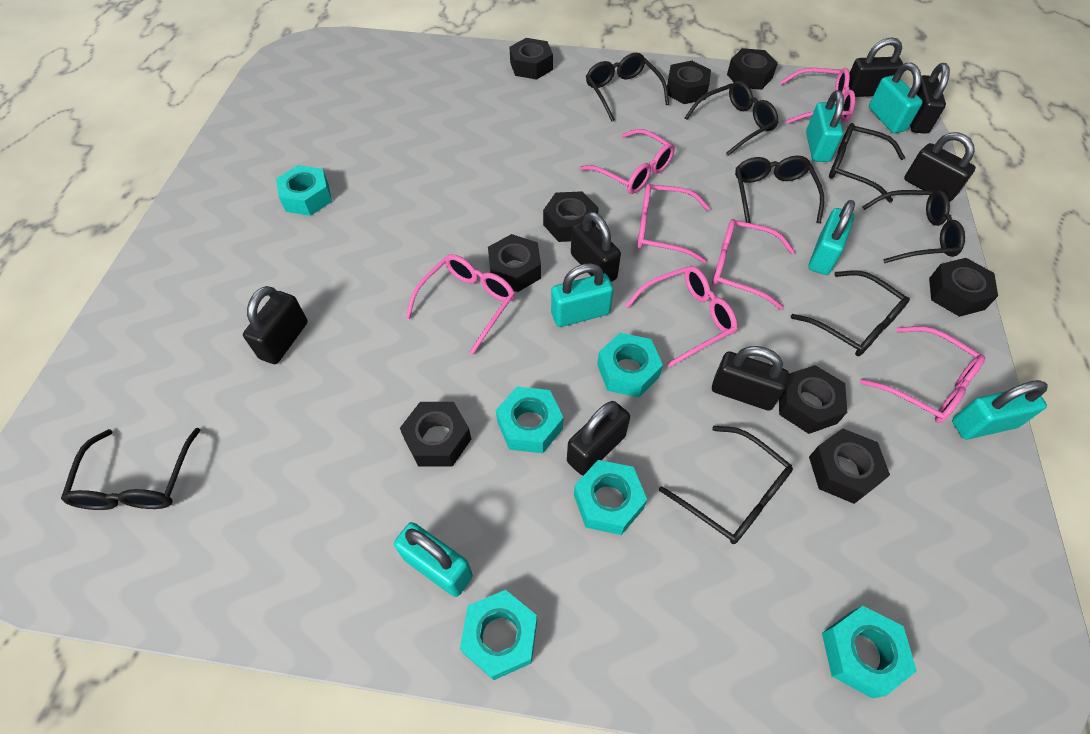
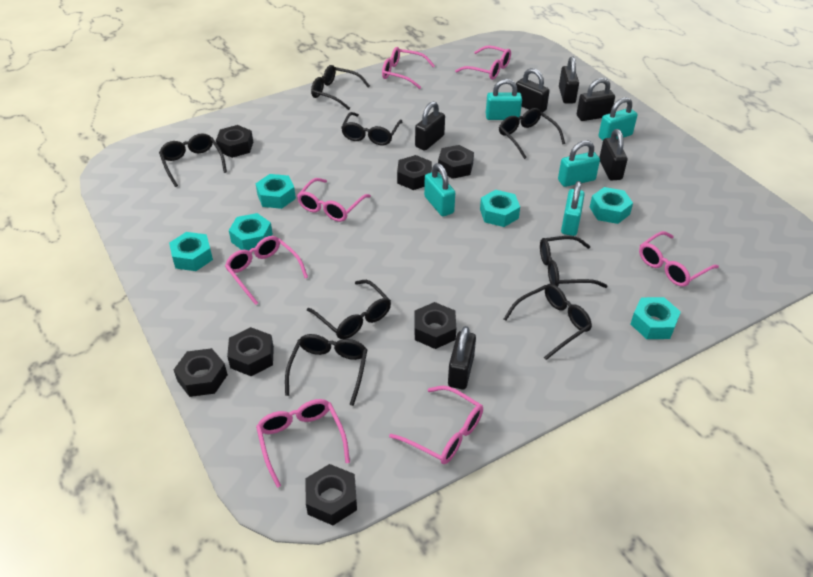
black nut: [400,402,471,466] [488,234,541,292] [510,38,553,80] [543,191,599,242] [667,61,711,104] [727,48,778,90] [779,365,847,434] [809,428,890,504] [929,258,998,317] = 9 -> [174,348,228,397] [216,125,253,158] [227,327,274,376] [305,464,357,525] [397,155,432,190] [414,302,456,349] [438,145,474,179] = 7
black padlock: [243,286,308,364] [567,401,630,476] [571,212,621,282] [712,346,789,411] [848,37,903,97] [904,132,976,202] [910,63,950,134] = 7 -> [415,102,445,150] [448,326,476,389] [516,68,550,112] [559,56,579,104] [577,78,615,121] [599,129,628,180] = 6
turquoise padlock: [394,522,473,597] [551,263,614,327] [806,90,844,162] [808,200,855,275] [869,63,923,133] [952,380,1048,439] = 6 -> [424,163,455,216] [486,79,522,120] [558,141,600,187] [561,181,585,236] [598,97,637,141] = 5

